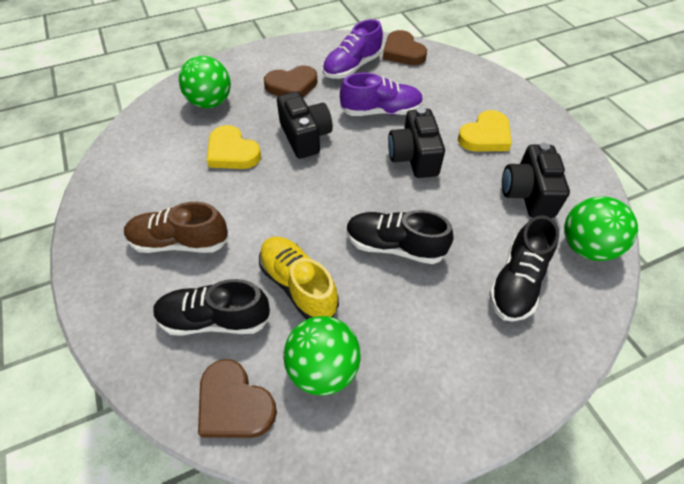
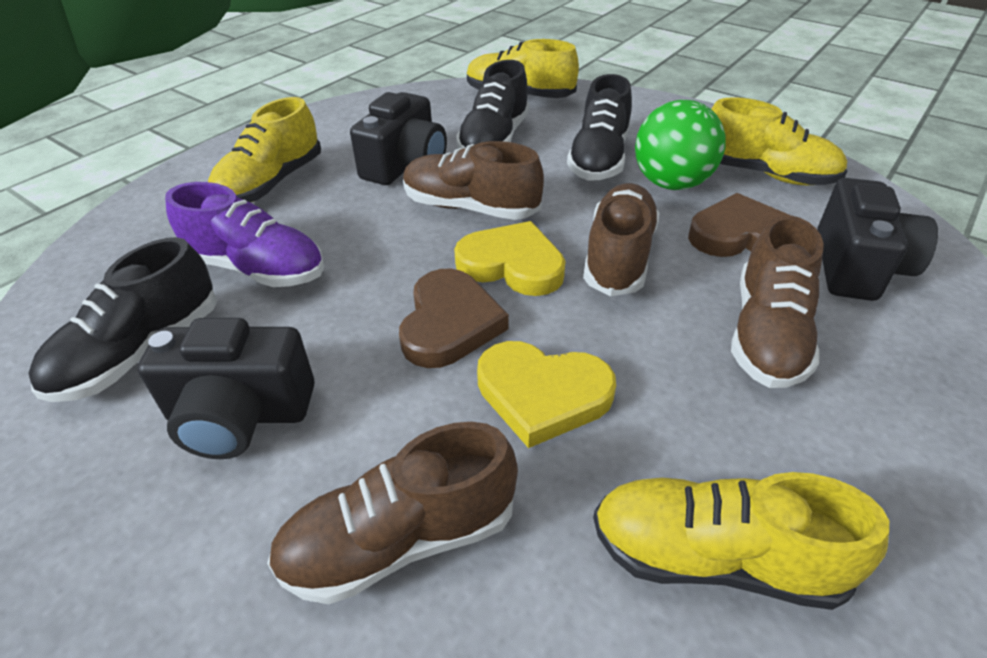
brown heart: [198,359,277,438] [264,65,318,97] [383,30,427,65] = 3 -> [399,269,509,368] [688,193,791,257] = 2
brown shoe: [124,202,229,253] = 1 -> [267,422,518,604] [403,141,544,220] [583,183,660,296] [731,215,824,388] = 4
green ball: [179,56,231,108] [283,316,361,396] [564,196,638,261] = 3 -> [635,100,726,190] = 1
purple shoe: [323,19,383,79] [340,73,423,116] = 2 -> [165,182,324,287] = 1
yellow shoe: [259,237,339,319] = 1 -> [208,97,321,203] [467,39,579,98] [593,472,889,610] [712,97,847,186] = 4

